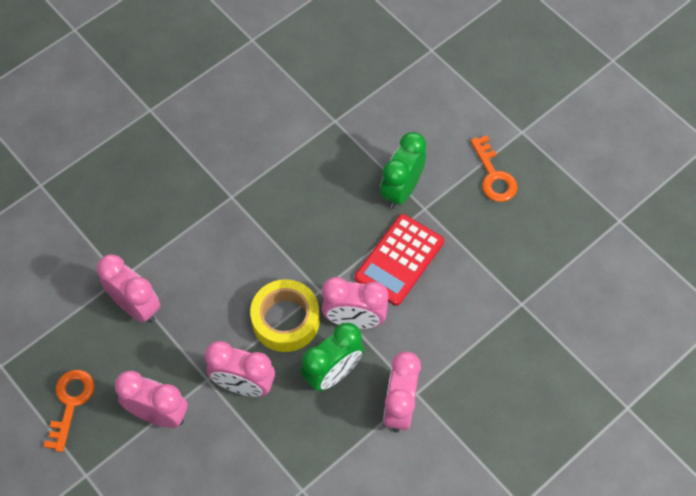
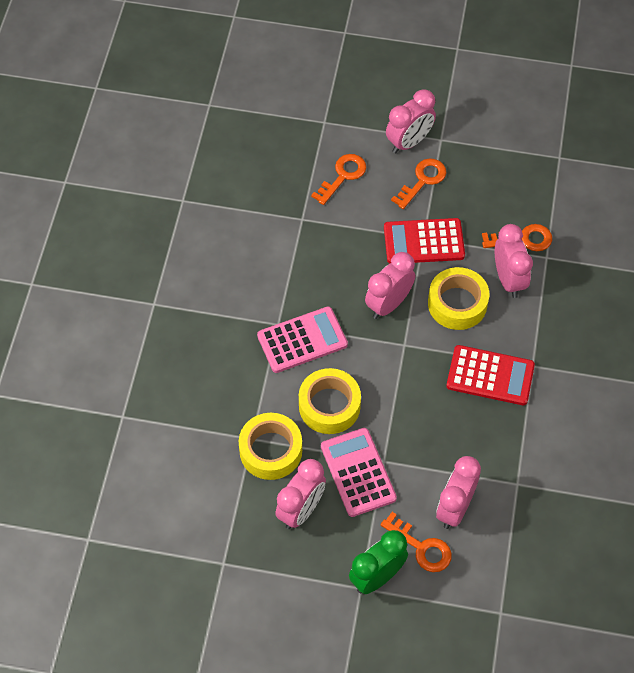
green clock: [301,323,364,391] [380,132,426,209] = 2 -> [349,530,408,594] = 1
orange key: [43,370,94,452] [470,135,517,202] = 2 -> [311,154,366,205] [381,512,452,572] [391,158,446,209] [482,224,552,251] = 4
pink calculator: none = 0 -> [257,307,348,373] [321,428,397,517] = 2
red calculator: [355,214,444,306] = 1 -> [384,218,465,264] [446,345,535,405] = 2
yellow tape: [250,279,320,352] = 1 -> [239,413,302,480] [299,368,361,434] [428,267,489,330] = 3

